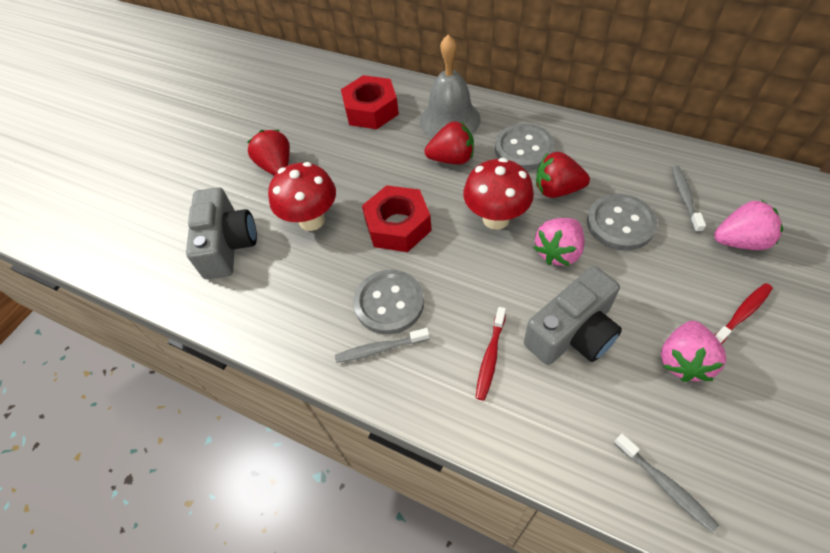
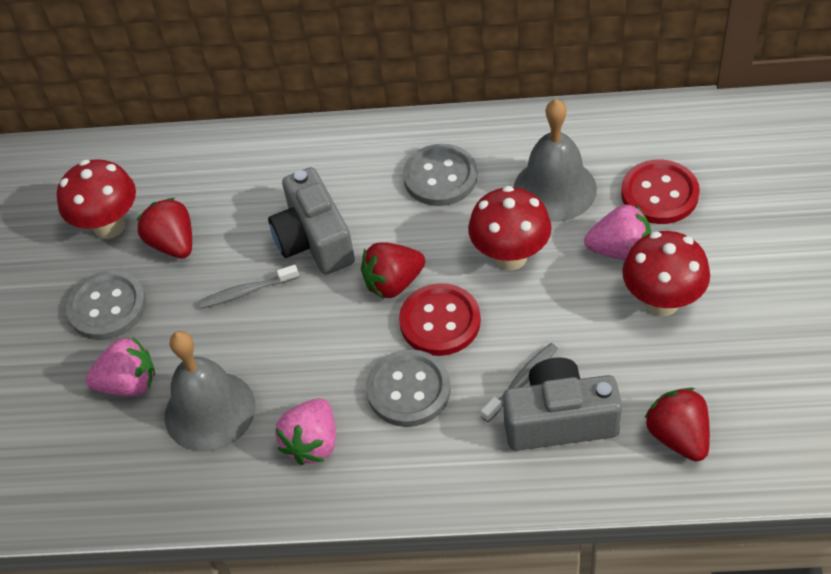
grey bell: [420,34,481,138] = 1 -> [165,331,255,452] [514,99,597,222] = 2
grey toothbrush: [335,328,430,363] [614,433,719,533] [672,166,706,233] = 3 -> [199,265,299,309] [481,343,558,422] = 2
red button: none = 0 -> [399,283,481,356] [621,160,700,224] = 2
red mushroom: [268,162,336,231] [463,158,534,230] = 2 -> [57,159,136,239] [468,186,552,270] [622,231,710,316] = 3
red nut: [341,75,399,129] [362,185,432,252] = 2 -> none = 0
red toothbrush: [476,307,506,401] [714,283,773,344] = 2 -> none = 0

